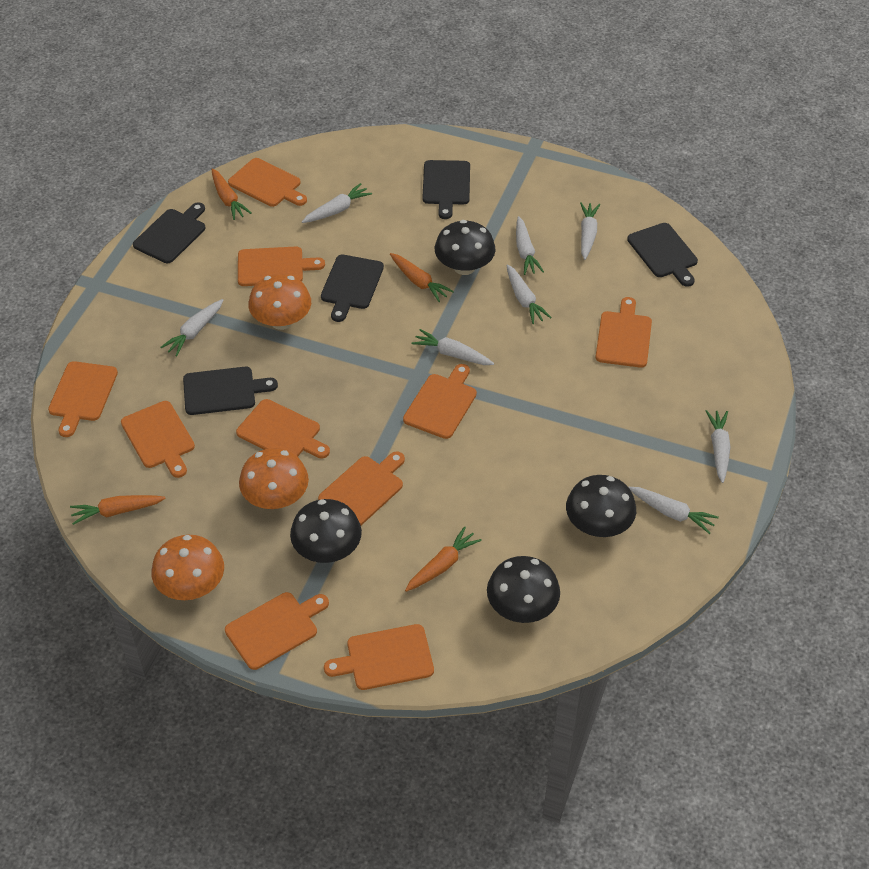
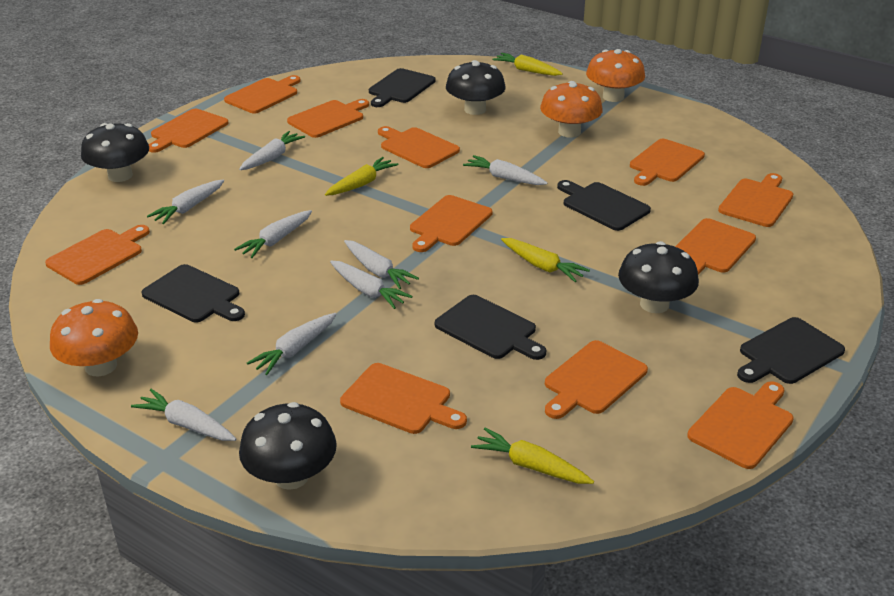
orange carrot: [70,495,166,525] [211,169,252,220] [390,253,454,302] [405,526,482,592] = 4 -> none = 0
orange cutting board: [48,361,118,437] [121,401,195,478] [225,592,329,670] [228,158,307,207] [236,399,330,458] [238,247,325,286] [318,451,405,525] [324,624,434,690] [403,364,477,439] [595,297,652,368] = 10 -> [45,225,150,285] [149,109,229,153] [224,75,301,114] [287,99,369,138] [340,363,467,434] [378,126,460,168] [410,195,492,252] [545,340,648,419] [630,139,705,186] [675,218,756,275] [687,381,794,469] [718,173,793,227] = 12
yellow carrot: none = 0 -> [325,157,398,196] [471,428,594,484] [492,53,563,76] [501,238,590,282] = 4

